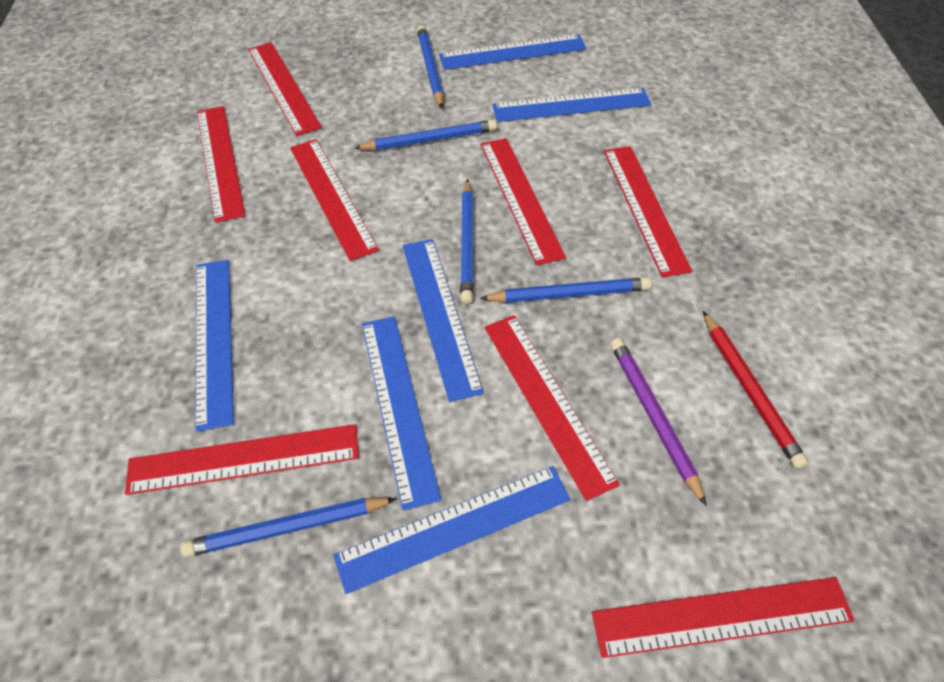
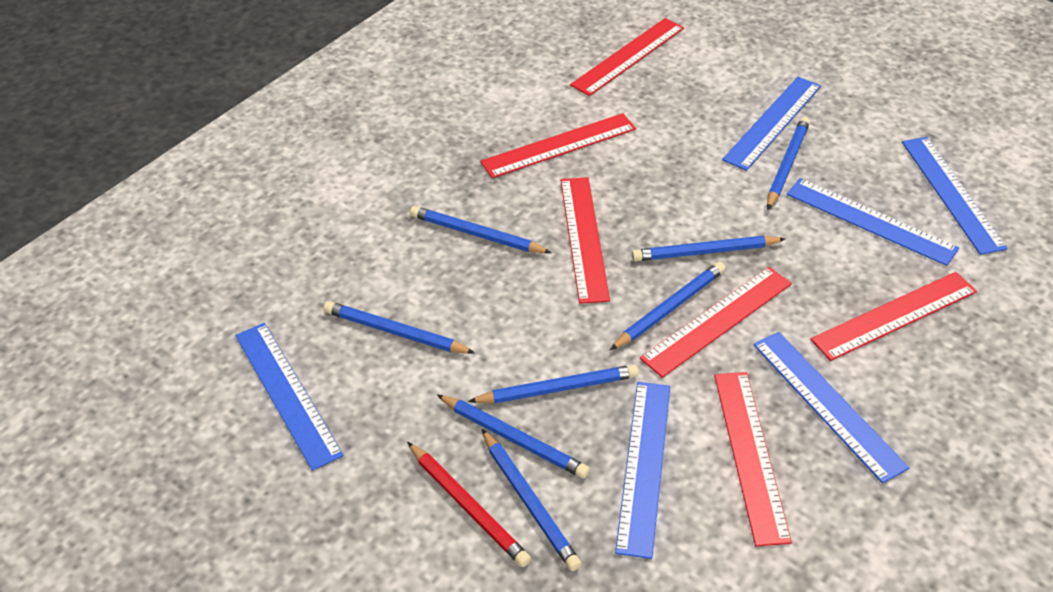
blue pencil: [180,497,397,557] [354,120,497,150] [417,25,444,109] [460,179,474,304] [480,277,651,303] = 5 -> [324,301,475,354] [410,206,552,253] [437,395,590,479] [468,364,639,404] [482,429,581,571] [610,262,725,350] [632,236,785,261] [767,117,810,210] = 8
purple pencil: [611,338,707,506] = 1 -> none = 0
red ruler: [125,424,359,495] [197,106,246,223] [248,42,322,136] [290,139,379,261] [480,138,566,265] [485,315,620,501] [592,577,855,658] [604,146,692,277] = 8 -> [480,113,636,178] [560,177,610,304] [570,18,684,96] [640,267,792,378] [714,372,792,546] [810,272,977,361] = 6

